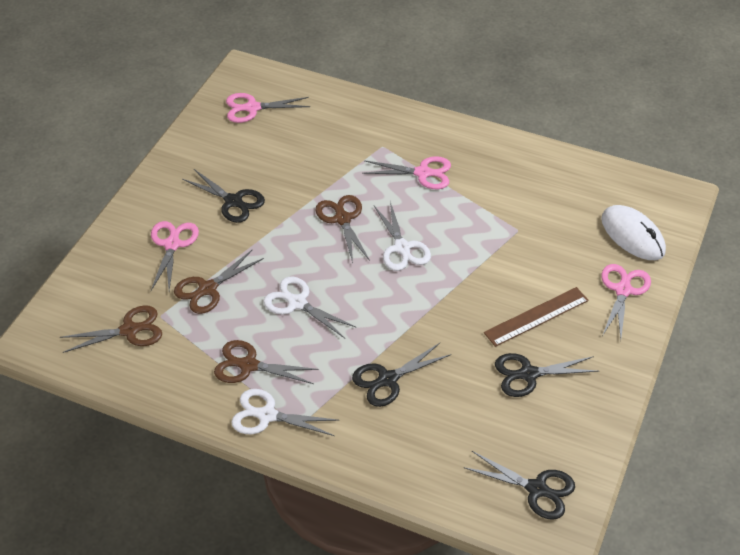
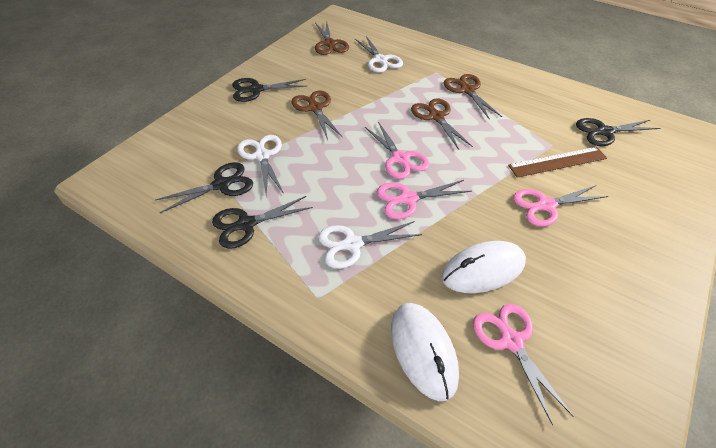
white mouse: [601,205,666,260] = 1 -> [391,303,459,401] [442,241,526,293] = 2

